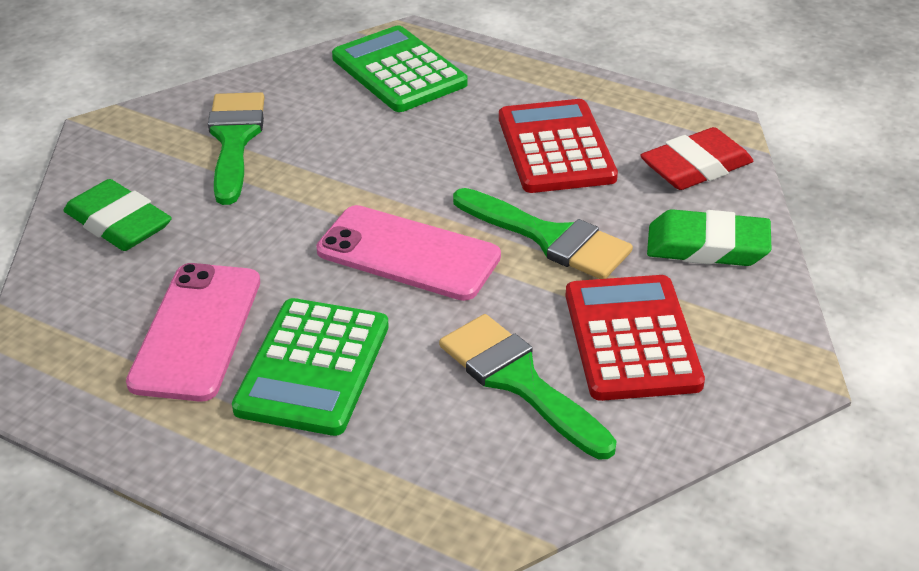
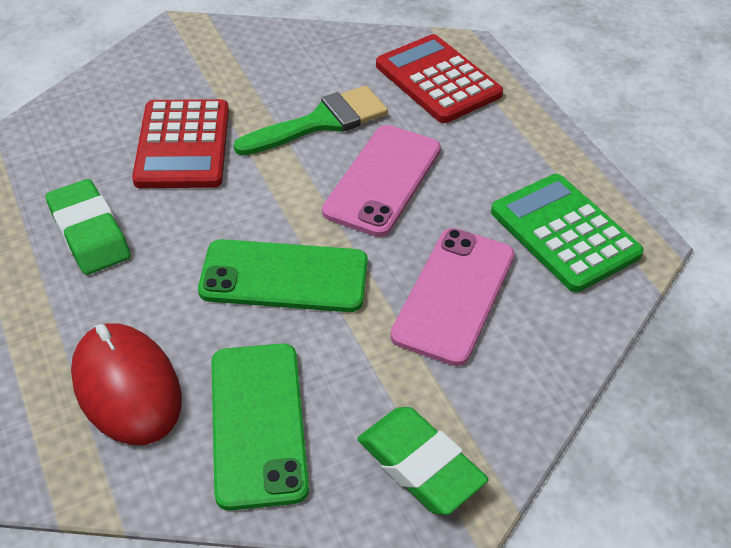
green brush: [208,92,264,205] [439,314,616,459] [453,188,633,279] = 3 -> [233,85,388,156] = 1
green calculator: [232,298,389,436] [332,25,468,112] = 2 -> [491,174,644,292] = 1
green phone: none = 0 -> [198,239,368,312] [212,344,309,511] = 2
red eraser: [640,127,753,190] = 1 -> none = 0
red mouse: none = 0 -> [71,323,182,445] = 1

